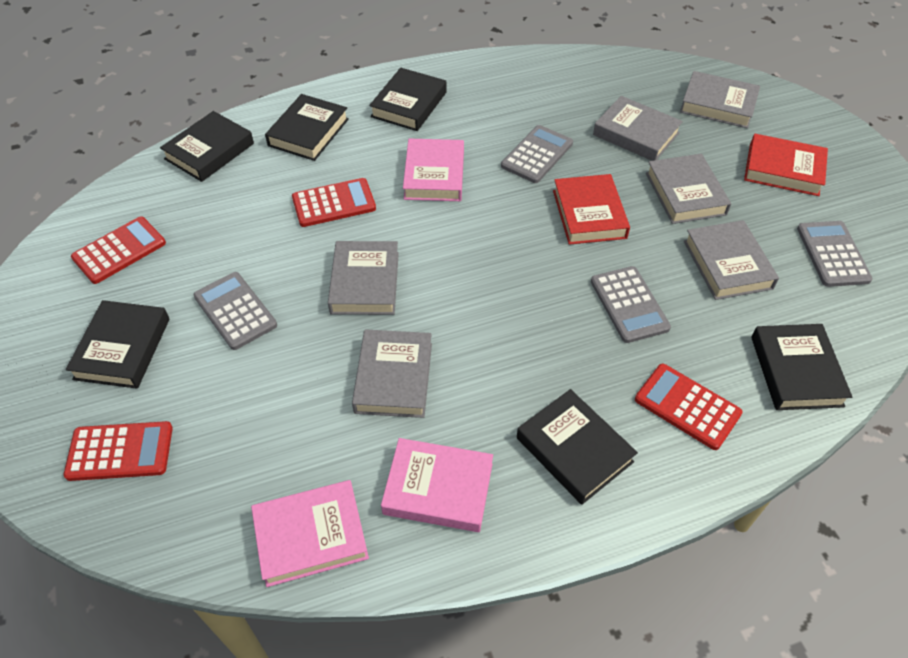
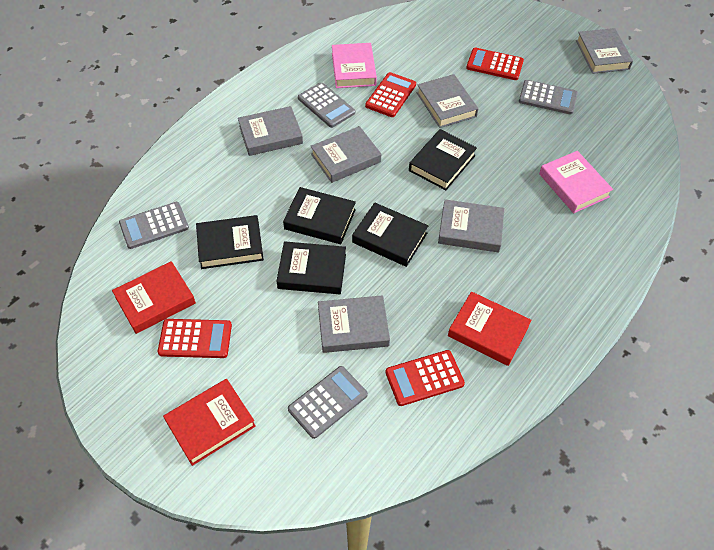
black book: [66,300,169,389] [160,111,254,182] [265,94,349,161] [369,68,447,131] [517,389,638,505] [751,324,852,410] = 6 -> [196,215,264,269] [276,241,346,294] [283,187,356,244] [352,202,428,267] [409,129,477,190] = 5
pink book: [251,480,369,587] [381,438,493,532] [403,139,464,201] = 3 -> [332,43,377,88] [539,151,613,213] = 2
red book: [553,174,630,245] [744,133,828,196] = 2 -> [112,261,196,334] [163,379,256,466] [448,291,531,366] = 3

